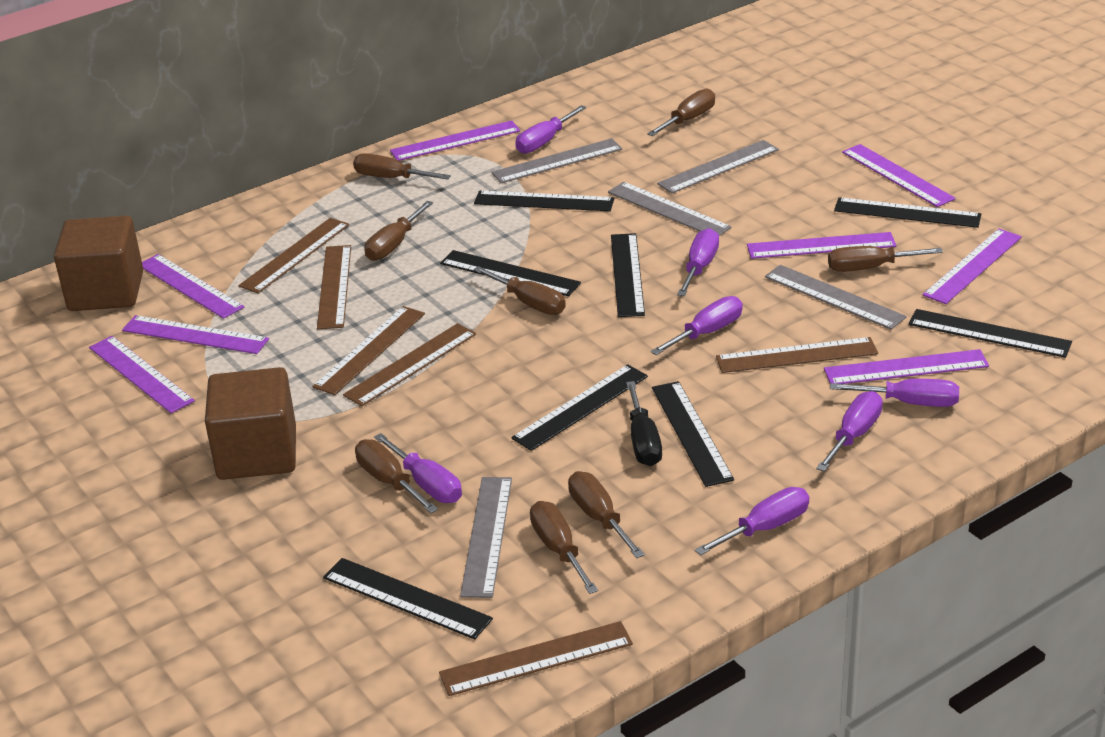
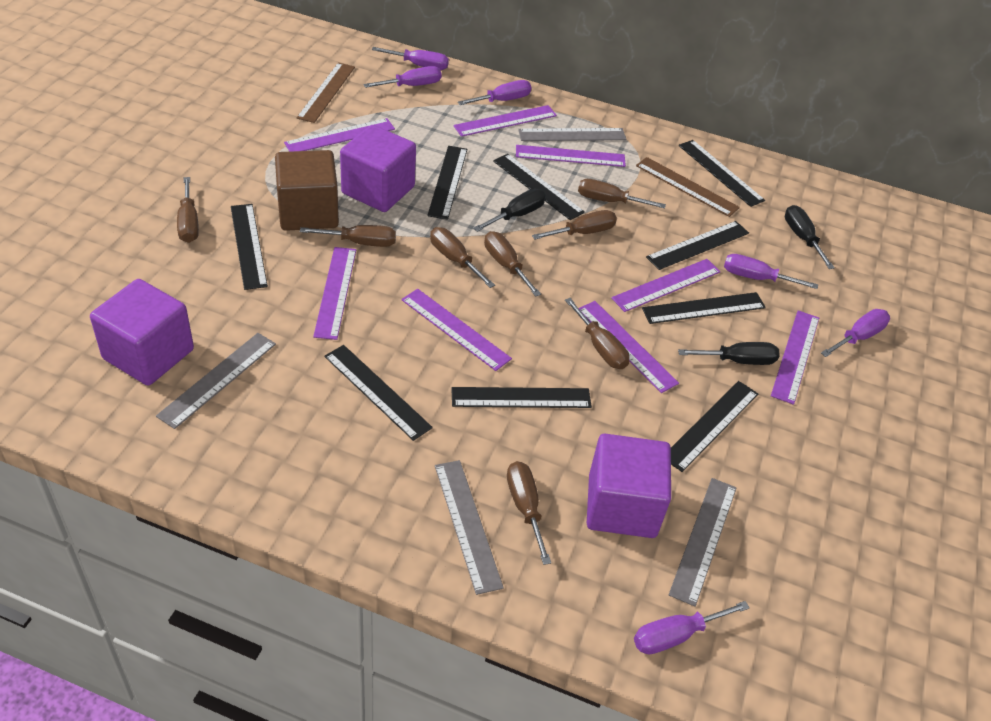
black ruler: [323,558,493,639] [440,250,581,296] [474,191,614,211] [511,364,648,451] [611,233,645,317] [652,381,734,487] [834,197,981,228] [909,309,1072,358] = 8 -> [231,204,268,290] [324,345,433,441] [427,146,467,219] [451,387,592,408] [493,154,585,220] [642,292,766,324] [646,221,749,270] [671,381,758,472] [679,140,765,207] = 9
black screwdriver: [626,381,662,466] = 1 -> [473,189,546,232] [678,342,780,365] [785,205,835,269] = 3
brown cube: [54,215,143,311] [205,367,296,480] = 2 -> [275,150,339,231] = 1
brown ruler: [239,218,349,293] [312,306,425,395] [317,245,351,329] [343,323,476,406] [439,621,633,696] [716,337,878,373] = 6 -> [297,63,355,123] [636,157,740,217] = 2
grey ruler: [460,477,512,598] [492,138,622,183] [608,182,732,236] [657,140,779,193] [765,265,907,330] = 5 -> [156,333,276,429] [435,460,504,595] [518,128,626,141] [669,478,737,607] = 4
purple cube: none = 0 -> [90,279,194,386] [340,125,416,212] [587,434,671,538] = 3
purple screwdriver: [374,433,462,503] [515,105,587,154] [650,296,743,355] [677,228,719,296] [695,487,809,555] [816,391,883,472] [830,379,959,407] = 7 -> [364,66,442,88] [372,47,449,70] [458,80,531,105] [634,601,750,655] [724,254,818,289] [821,309,890,357] = 6

